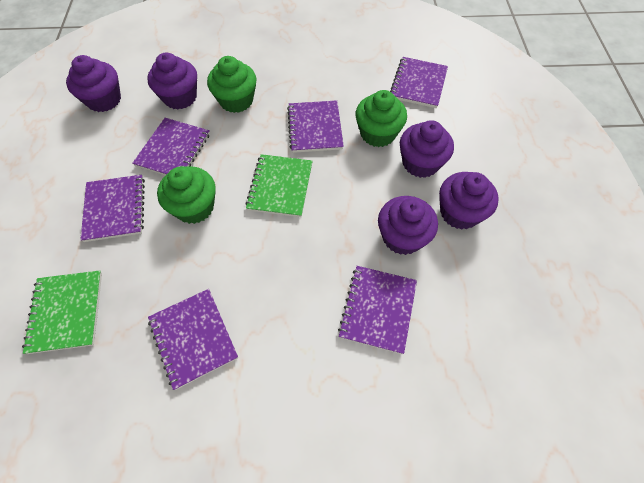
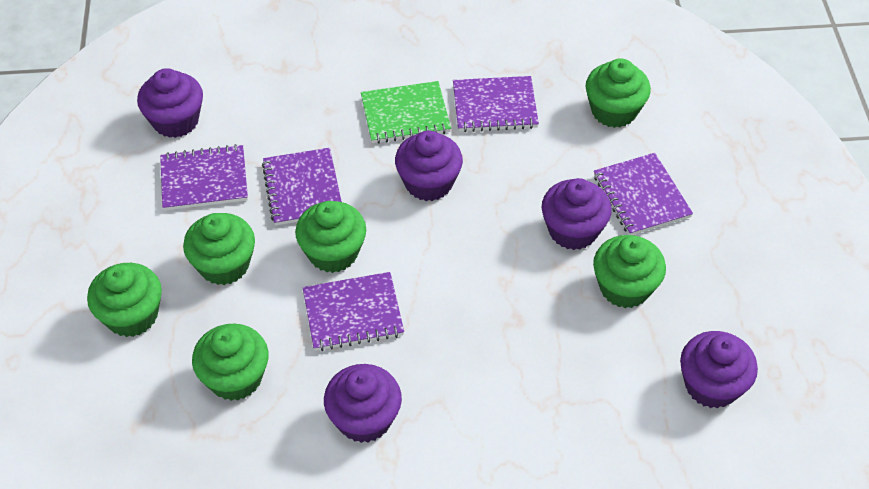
green cupcake: [157,166,216,224] [207,56,257,113] [356,90,407,147] = 3 -> [87,263,162,337] [183,213,255,285] [192,323,268,401] [295,201,366,273] [586,58,651,128] [593,235,666,308] = 6
green notebook: [22,270,102,354] [245,154,313,217] = 2 -> [361,81,451,144] = 1
purple notebook: [80,175,145,242] [132,118,210,176] [148,289,238,390] [287,100,344,153] [338,266,417,354] [390,57,448,108] = 6 -> [160,144,248,211] [262,148,342,226] [303,272,404,351] [453,76,539,132] [594,153,693,235] = 5

